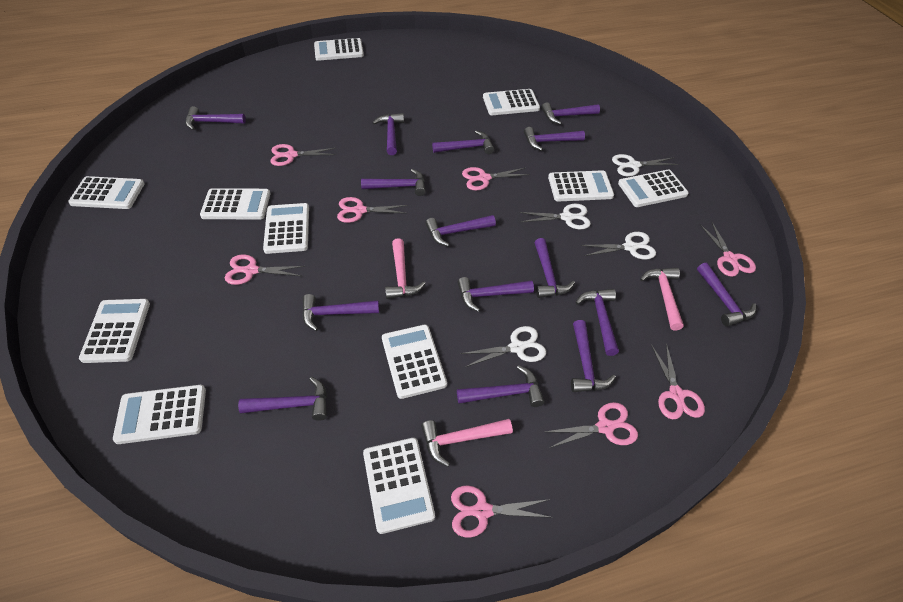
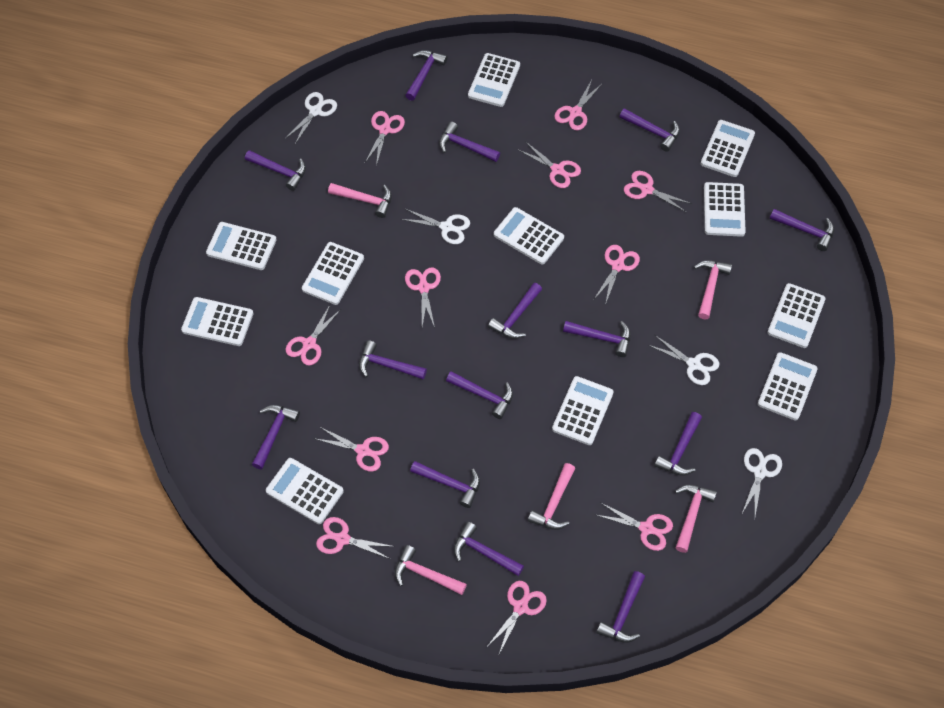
pink hammer: [385,238,426,299] [421,419,513,467] [640,268,684,330] = 3 -> [328,183,392,218] [395,545,467,595] [528,463,575,530] [675,485,717,553] [694,261,732,319] = 5
pink scissors: [225,255,305,285] [270,144,336,166] [337,197,408,223] [451,485,553,538] [462,167,529,190] [545,402,638,448] [651,343,705,419] [700,222,756,277] = 8 -> [285,305,341,366] [316,427,389,471] [316,517,395,559] [365,111,405,166] [405,267,441,328] [486,581,547,654] [519,141,581,188] [554,80,603,130] [594,245,640,305] [597,502,673,551] [624,171,692,212] = 11
purple hammer: [185,106,246,130] [238,377,327,421] [302,294,379,331] [361,169,426,196] [372,113,404,155] [425,215,496,247] [432,131,494,154] [457,277,534,312] [457,365,545,407] [524,127,585,151] [534,238,575,298] [541,102,600,125] [571,320,616,392] [575,289,619,356] [697,263,756,327] = 15 -> [245,150,306,191] [252,405,300,469] [359,340,427,380] [405,50,447,101] [410,461,480,508] [439,122,500,162] [446,371,513,419] [454,522,524,576] [488,283,542,339] [563,321,630,357] [596,571,645,643] [619,108,680,152] [654,412,702,476] [770,209,834,251] = 14

